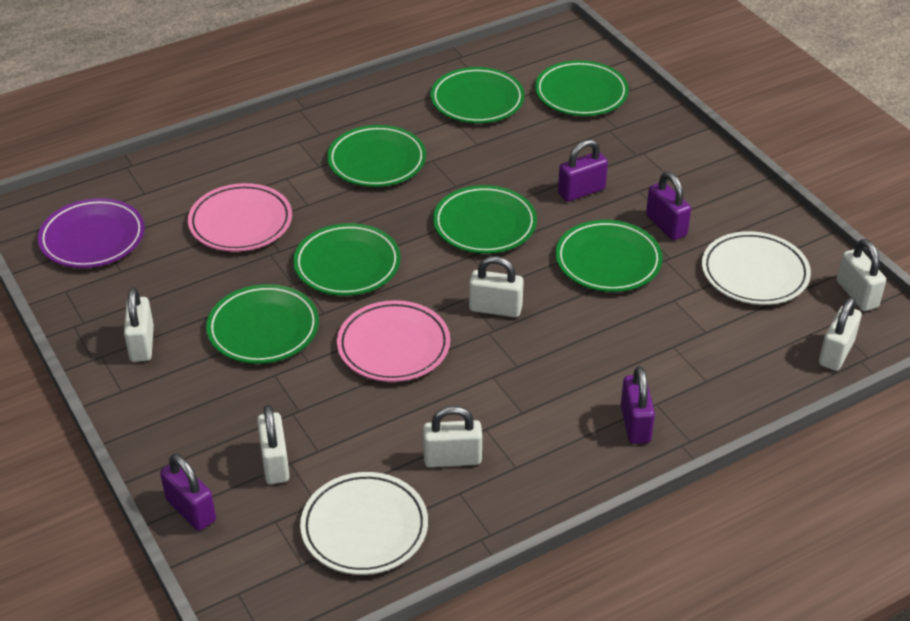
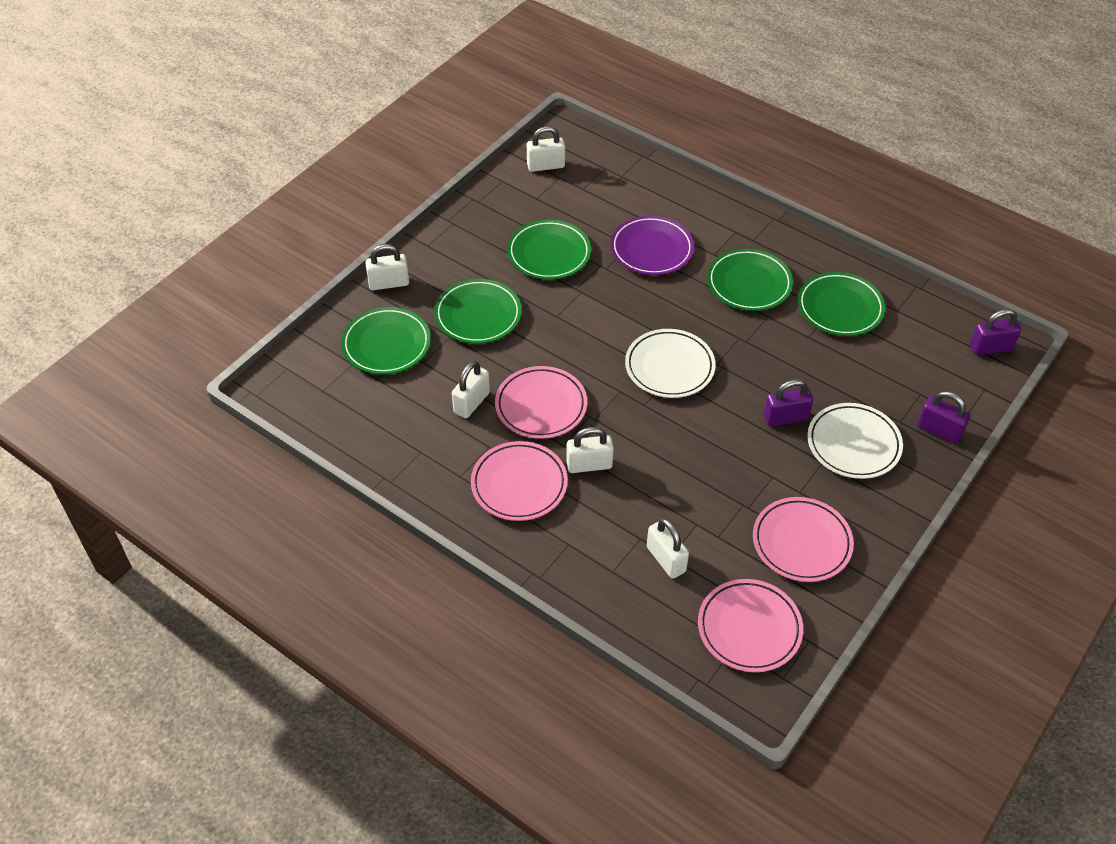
green plate: [206,284,319,364] [293,223,401,296] [327,125,426,187] [431,67,525,123] [433,185,537,254] [535,60,629,116] [556,220,663,292] = 7 -> [341,307,431,374] [434,279,522,344] [507,220,591,280] [707,249,793,311] [798,272,885,336] = 5
pink plate: [188,183,292,252] [337,300,450,382] = 2 -> [471,441,568,521] [495,366,587,439] [698,579,803,672] [753,497,854,582] = 4
purple padlock: [160,454,216,531] [558,139,608,202] [621,366,655,444] [646,172,691,240] = 4 -> [764,379,813,426] [918,391,970,444] [970,309,1021,355] = 3
white padlock: [124,287,154,362] [257,405,289,484] [423,406,482,467] [469,256,524,317] [819,297,862,371] [837,239,886,311] = 6 -> [365,244,409,290] [452,361,490,418] [527,126,565,172] [566,427,614,473] [647,518,689,579] = 5

